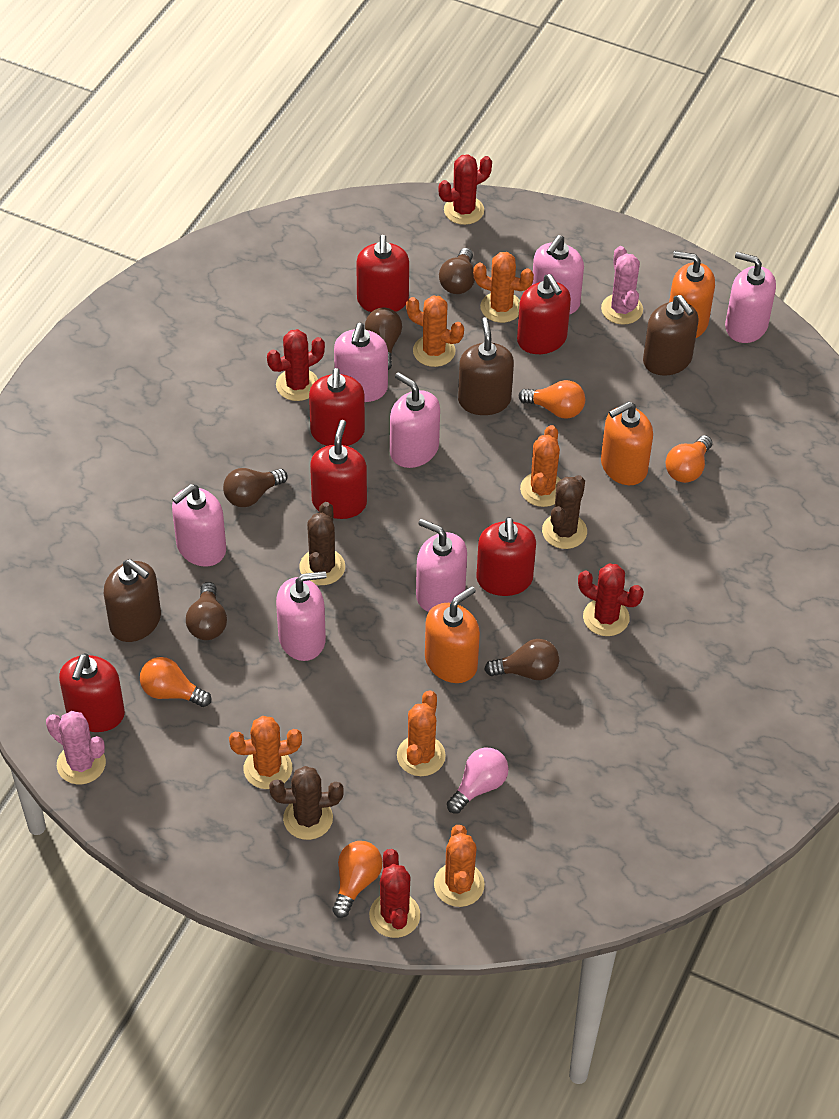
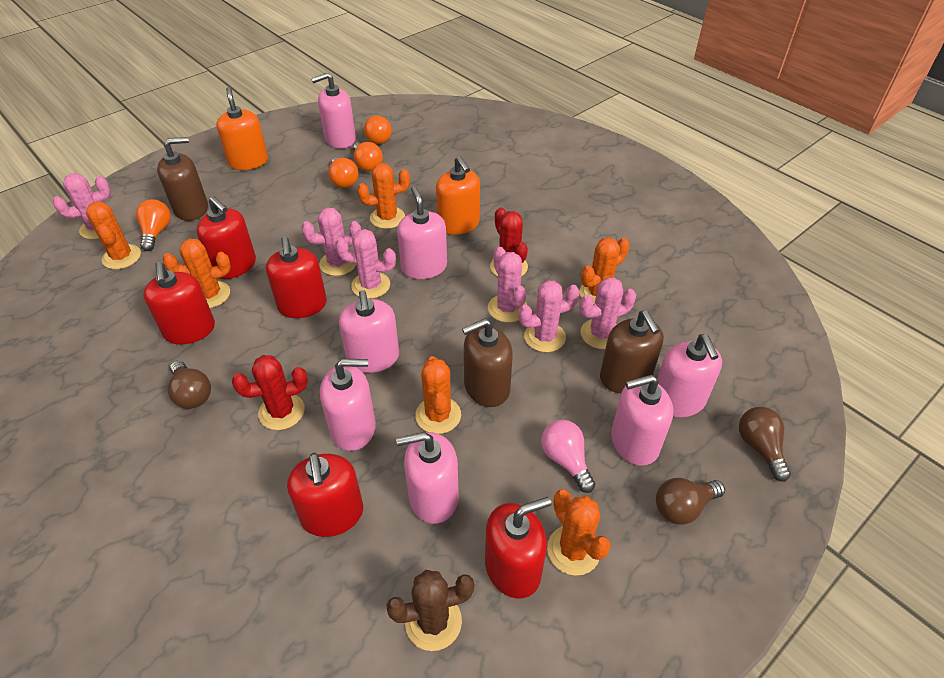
brown cactus: [269,766,344,840] [299,502,345,585] [542,475,587,549] = 3 -> [386,570,474,651] = 1
brown light bulb: [186,582,227,640] [223,468,288,507] [365,308,402,370] [439,248,475,294] [484,639,559,680] = 5 -> [168,361,211,409] [656,478,725,525] [739,407,791,482] = 3
orange soap dispenser: [425,586,480,683] [601,401,653,485] [669,251,715,338] = 3 -> [216,87,268,170] [436,156,480,235] = 2
pink cactus: [46,711,106,784] [601,246,643,325] = 2 -> [53,173,111,239] [301,208,361,276] [335,229,396,299] [488,247,527,323] [518,280,580,352] [579,278,636,349] = 6
red cactus: [267,329,325,401] [369,849,420,938] [439,154,492,225] [578,564,644,636] = 4 -> [232,355,308,430] [490,208,528,277] = 2
red soap dispenser: [59,653,125,732] [309,368,365,446] [310,420,367,519] [356,235,409,312] [476,517,536,596] [517,274,571,354] = 6 -> [143,262,215,344] [196,196,256,279] [266,237,327,318] [287,453,363,537] [485,497,551,598] = 5

